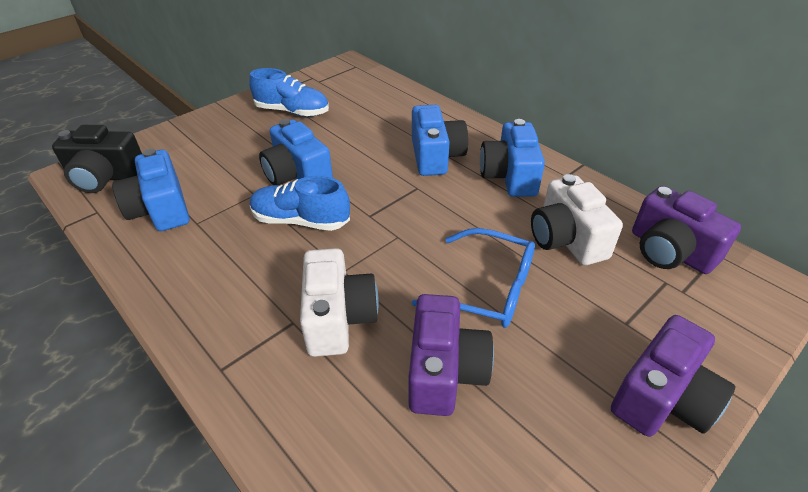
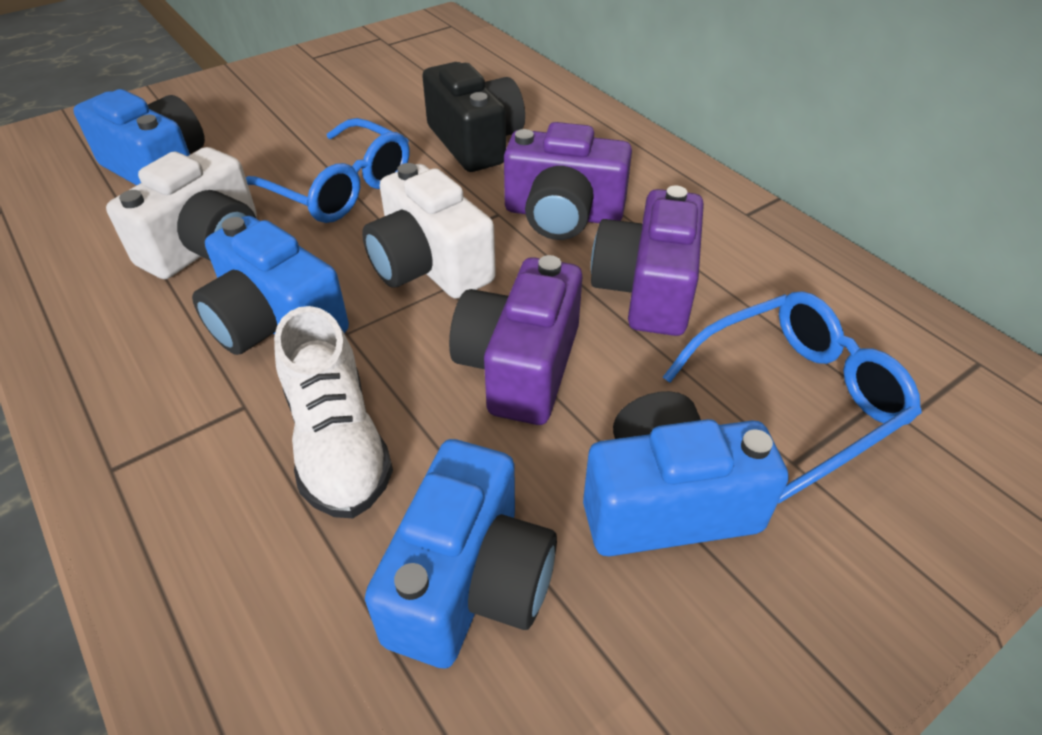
blue glasses: [412,228,535,328] = 1 -> [246,118,409,223] [663,291,922,503] = 2
blue shoe: [249,68,329,117] [250,176,350,231] = 2 -> none = 0
white shoe: none = 0 -> [274,306,393,518] = 1

